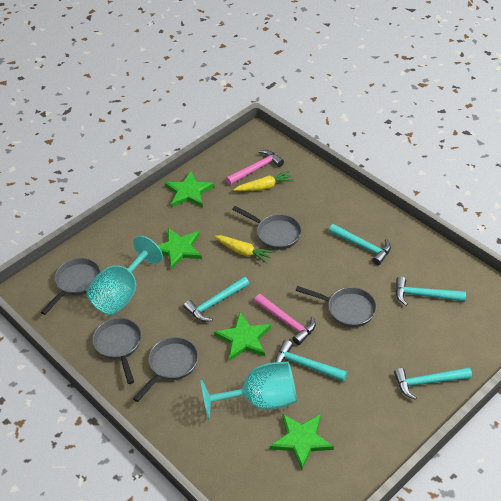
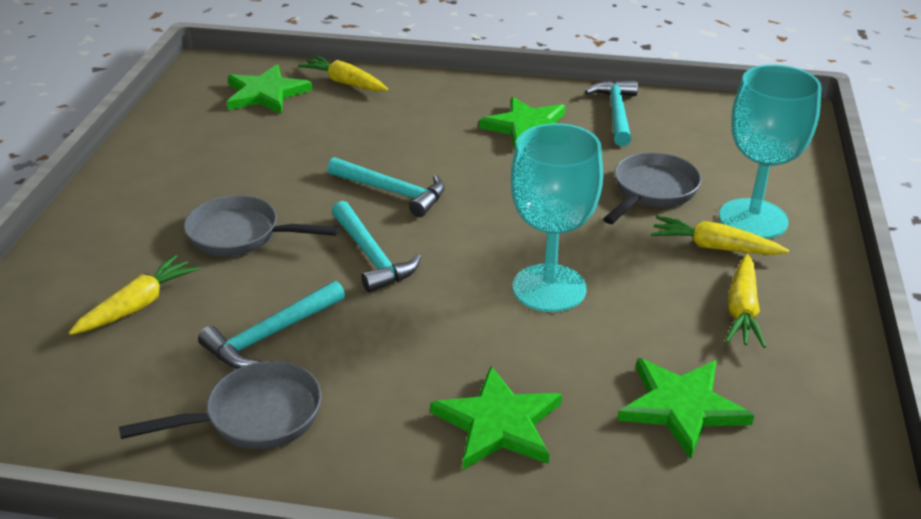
grey pan: [41,258,101,315] [93,318,141,384] [133,337,198,402] [232,206,302,250] [295,286,377,327] = 5 -> [119,361,322,449] [184,195,340,256] [603,152,702,224] = 3
pink hammer: [226,150,284,185] [254,294,316,345] = 2 -> none = 0
turquoise hammer: [183,276,249,322] [275,340,347,382] [329,224,391,265] [394,367,472,400] [396,276,466,306] = 5 -> [198,281,345,369] [327,157,445,217] [332,201,421,293] [585,80,638,146] = 4
yellow carrot: [214,235,274,264] [234,171,294,191] = 2 -> [69,255,199,335] [298,55,388,92] [651,216,789,255] [725,254,766,348] = 4

